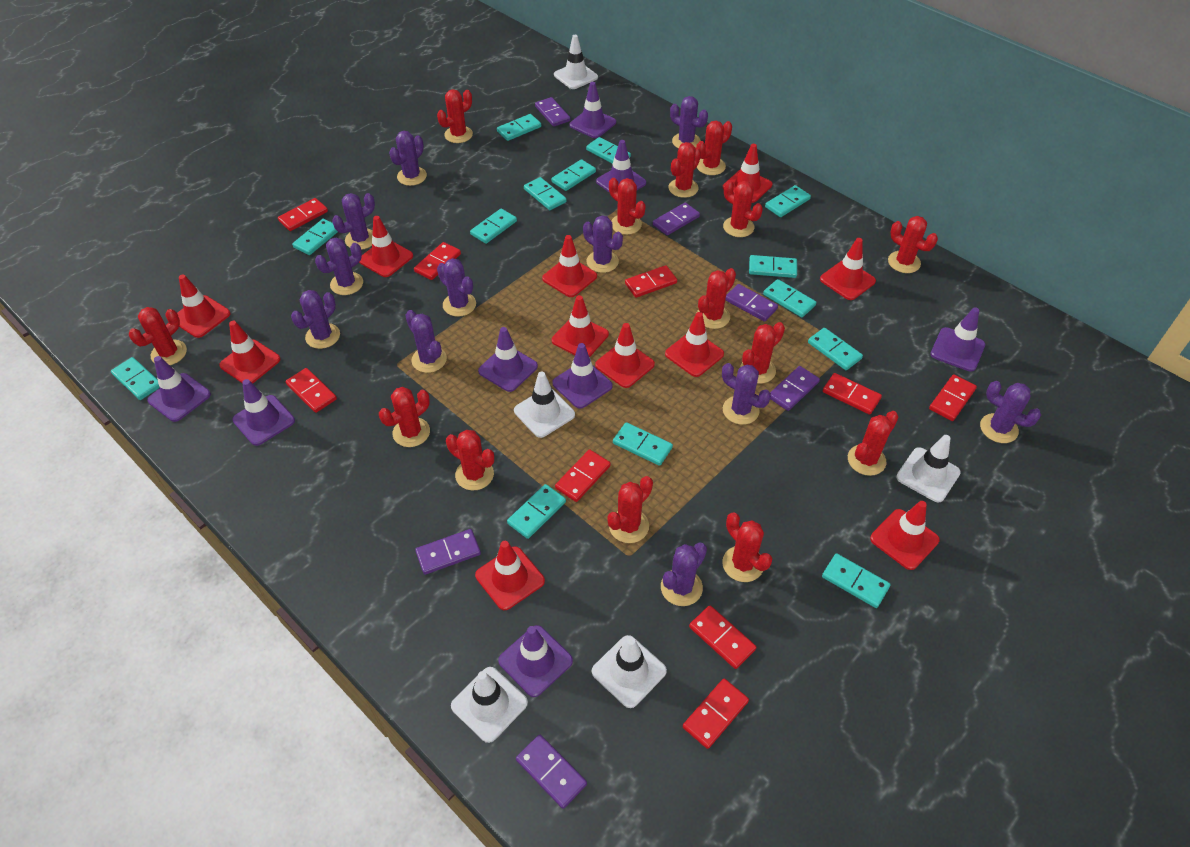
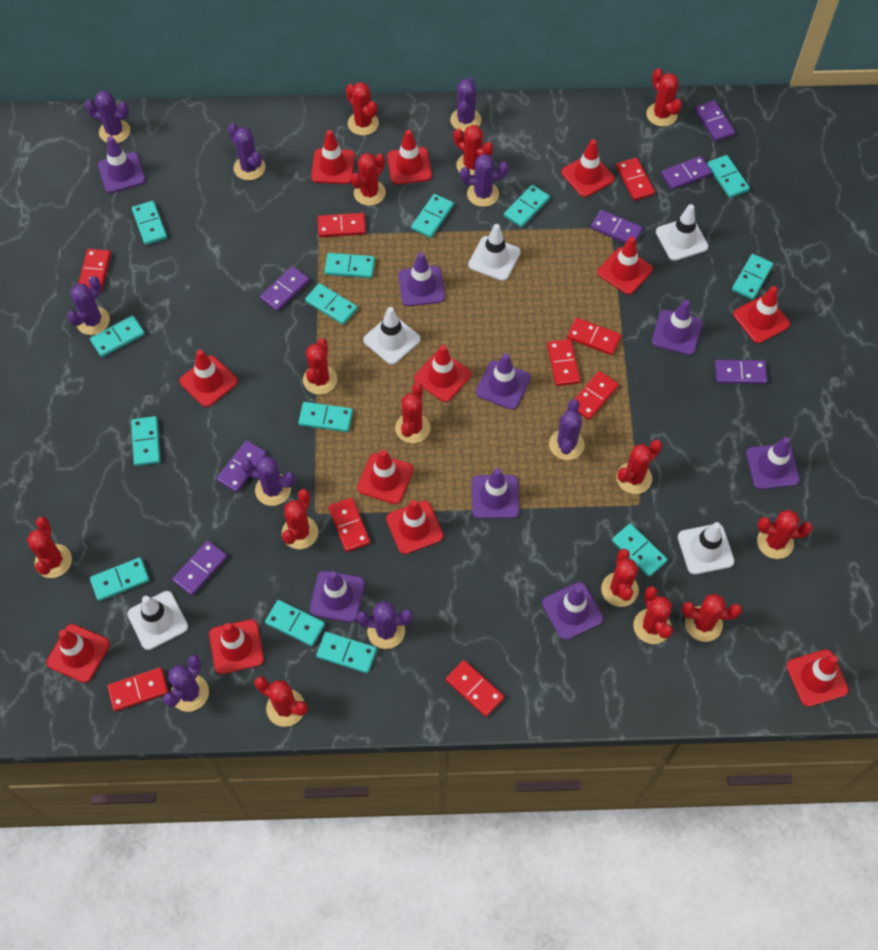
purple cactus: [291,290,340,349] [315,238,363,295] [332,193,375,250] [389,131,427,186] [405,310,447,373] [437,258,476,317] [583,215,623,273] [661,543,707,606] [670,96,708,149] [722,363,771,425] [980,381,1041,443] = 11 -> [67,276,110,335] [85,91,130,143] [163,655,209,712] [228,123,265,180] [241,456,295,506] [356,601,413,649] [450,78,481,132] [460,154,508,207] [549,399,584,460] = 9
purple domino: [415,529,481,575] [516,735,587,809] [535,97,571,127] [653,202,700,235] [725,284,778,322] [770,366,820,411] = 6 -> [172,541,227,596] [216,440,267,493] [260,266,310,311] [591,210,643,243] [661,156,712,190] [695,100,735,141] [715,360,767,384] = 7
red traffic cone: [177,274,231,338] [219,321,281,384] [359,216,413,277] [475,541,545,610] [542,235,597,297] [552,295,609,357] [595,323,655,388] [665,312,724,377] [723,144,772,203] [820,238,876,300] [870,501,940,570] = 11 -> [46,624,110,683] [179,350,238,407] [209,619,264,674] [311,130,355,184] [357,450,413,504] [386,500,444,554] [387,129,432,185] [414,345,471,402] [561,139,615,197] [597,237,653,295] [733,286,790,343] [786,649,849,707] = 12

